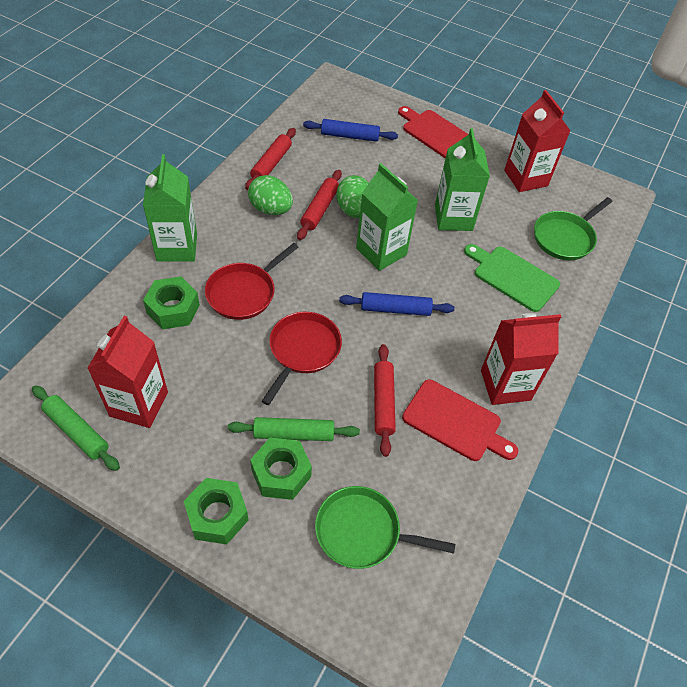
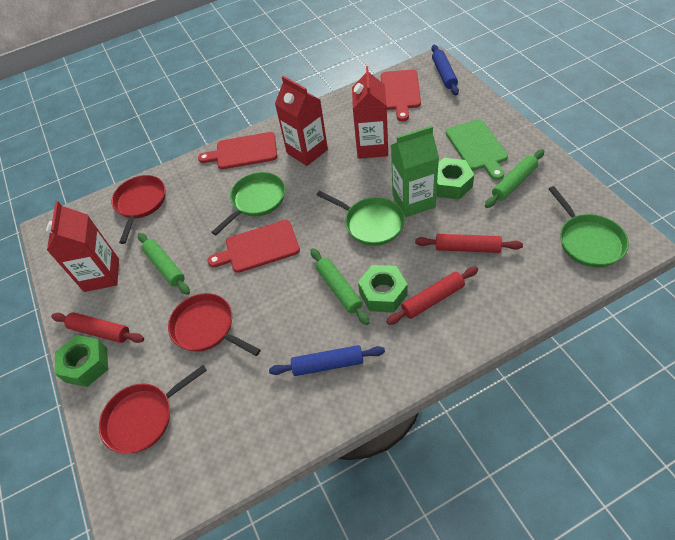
green carton: [143,155,197,262] [356,163,418,271] [435,128,490,231] = 3 -> [391,126,439,217] = 1
green egg: [248,175,293,215] [336,175,369,218] = 2 -> none = 0
green pan: [315,486,455,569] [534,197,613,260] = 2 -> [211,172,285,235] [317,191,405,246] [549,186,629,267] = 3
green rolling pin: [32,385,120,471] [228,417,360,441] = 2 -> [138,233,190,295] [310,248,370,325] [485,149,544,208] = 3
red cutting board: [398,106,469,159] [402,379,518,461] = 2 -> [198,132,277,169] [207,220,300,273] [381,70,421,121] = 3
red pan: [205,243,298,320] [262,312,342,405] = 2 -> [99,365,207,454] [112,175,166,244] [168,293,261,356] = 3

